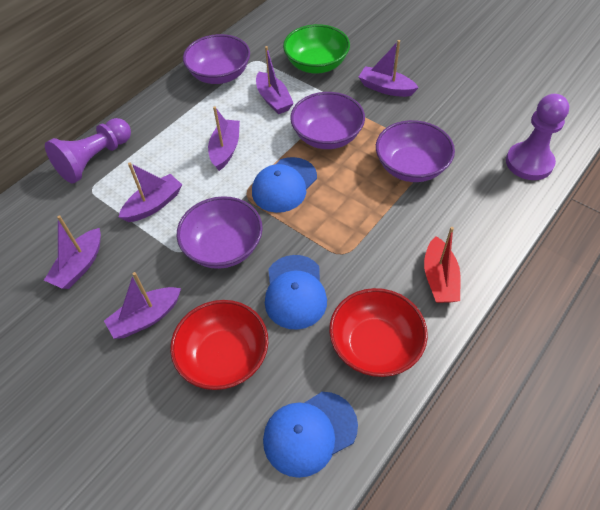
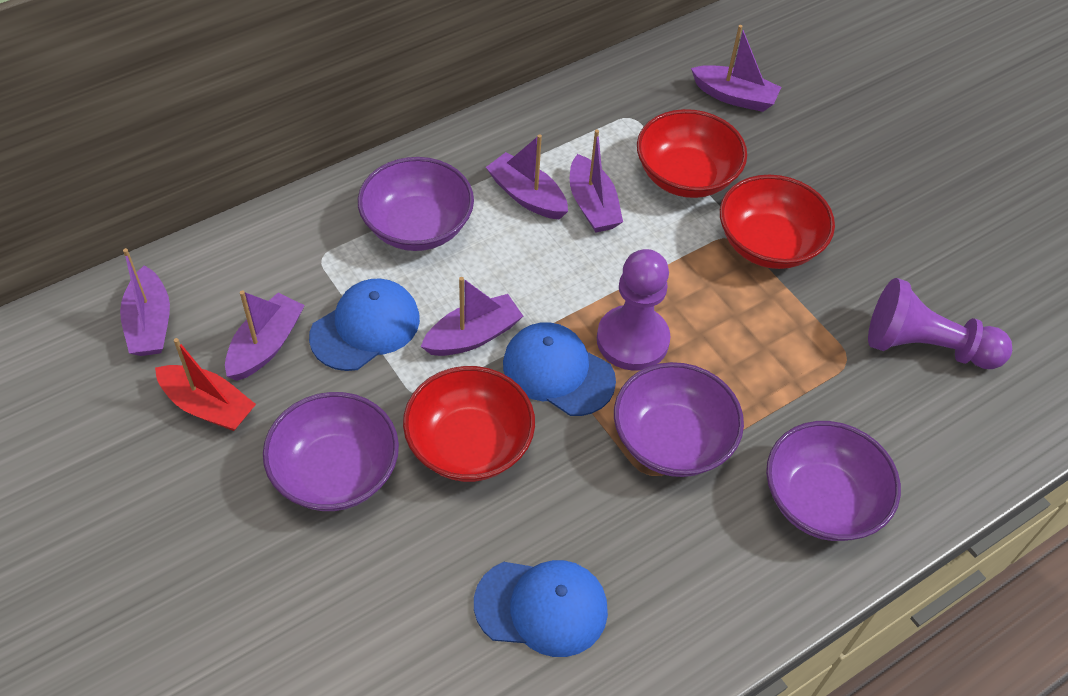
green bowl: [283,24,350,74] = 1 -> none = 0
red bowl: [170,300,268,390] [329,288,428,377] = 2 -> [403,366,535,482] [637,109,747,198] [720,175,835,269] = 3

